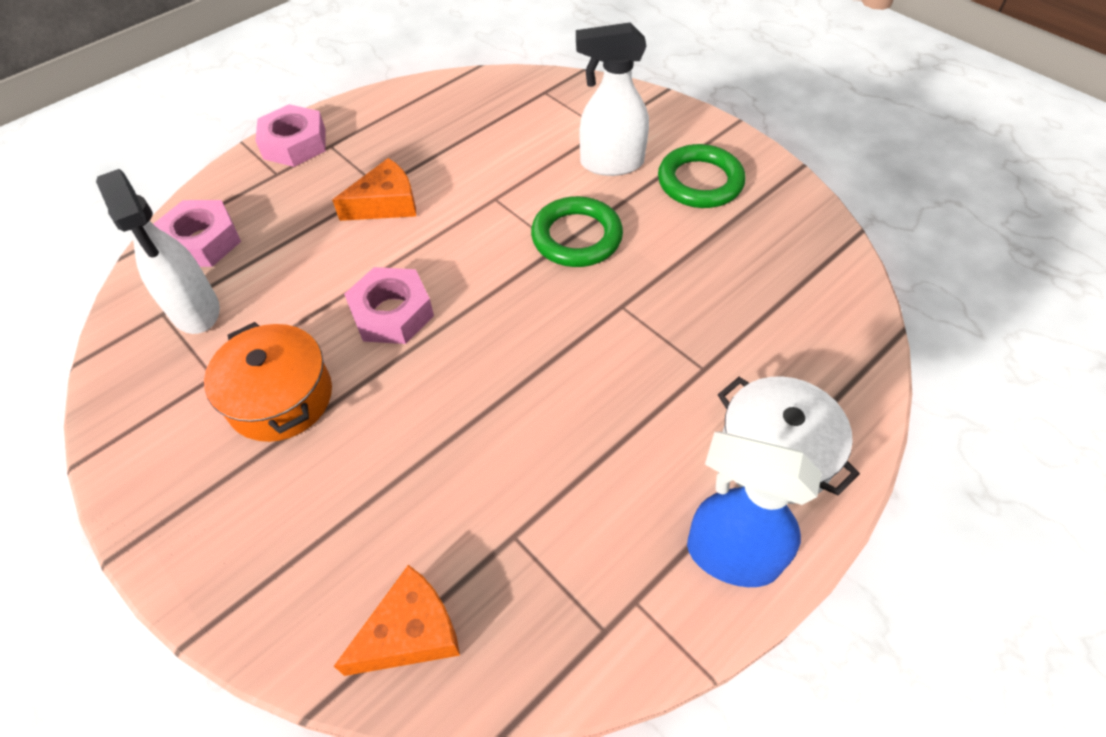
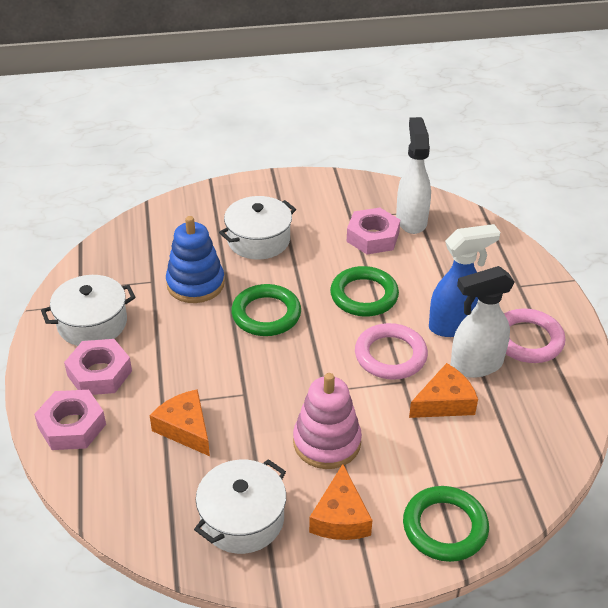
blue stacking toy: none = 0 -> [166,216,225,303] = 1
green ring: [531,196,623,267] [658,144,746,208] = 2 -> [231,284,301,336] [330,266,399,317] [403,486,489,562] = 3
orange cheese: [332,158,416,221] [334,565,460,676] = 2 -> [150,389,210,456] [309,464,372,540] [409,363,478,418] = 3
orange pot: [204,322,332,442] = 1 -> none = 0
pink ring: none = 0 -> [355,323,428,380] [504,308,566,363] = 2
pink stacking toy: none = 0 -> [293,373,362,469] = 1
white pot: [718,376,860,504] = 1 -> [41,275,135,346] [194,459,286,554] [219,196,296,259] = 3

